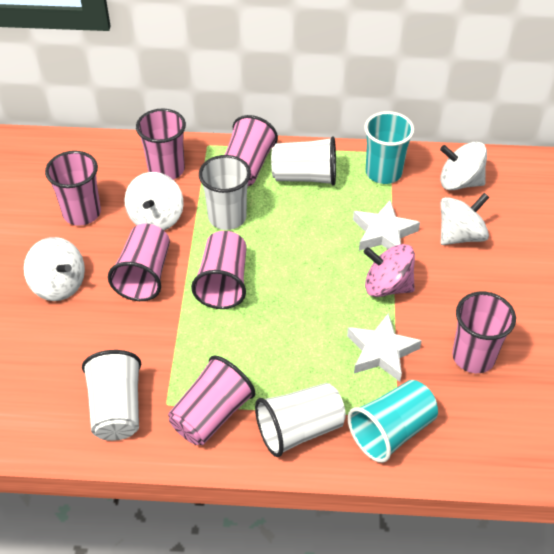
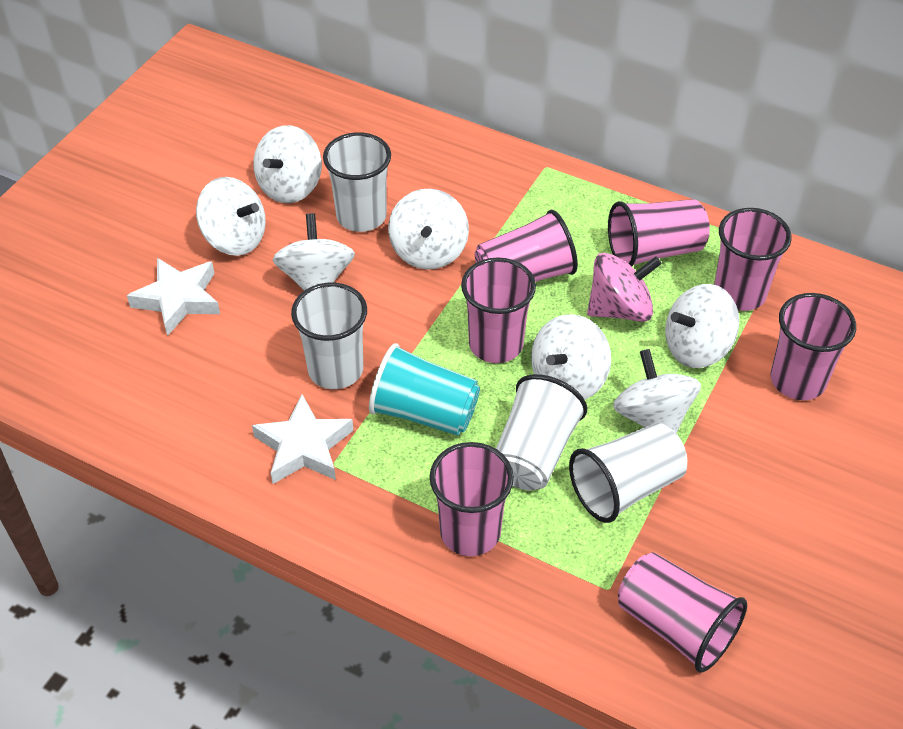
turquoise cup: [348,380,438,463] [364,111,414,184] = 2 -> [369,343,480,436] = 1
white spinning top: [24,237,85,301] [124,172,183,230] [440,142,487,190] [441,193,489,245] = 4 -> [196,177,266,256] [253,125,322,203] [272,213,355,290] [388,189,469,269] [531,314,611,400] [613,349,701,433] [665,284,739,368] = 7

